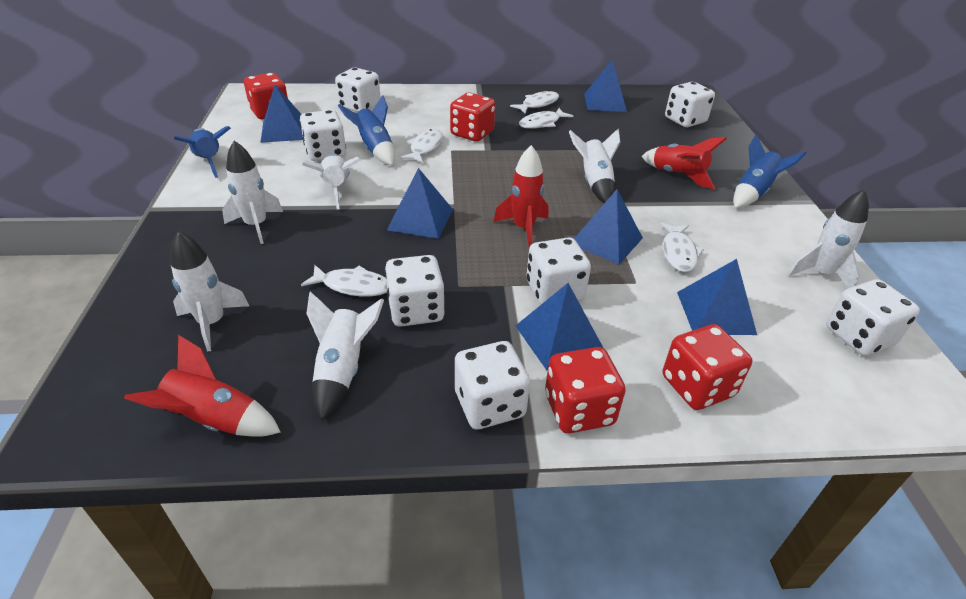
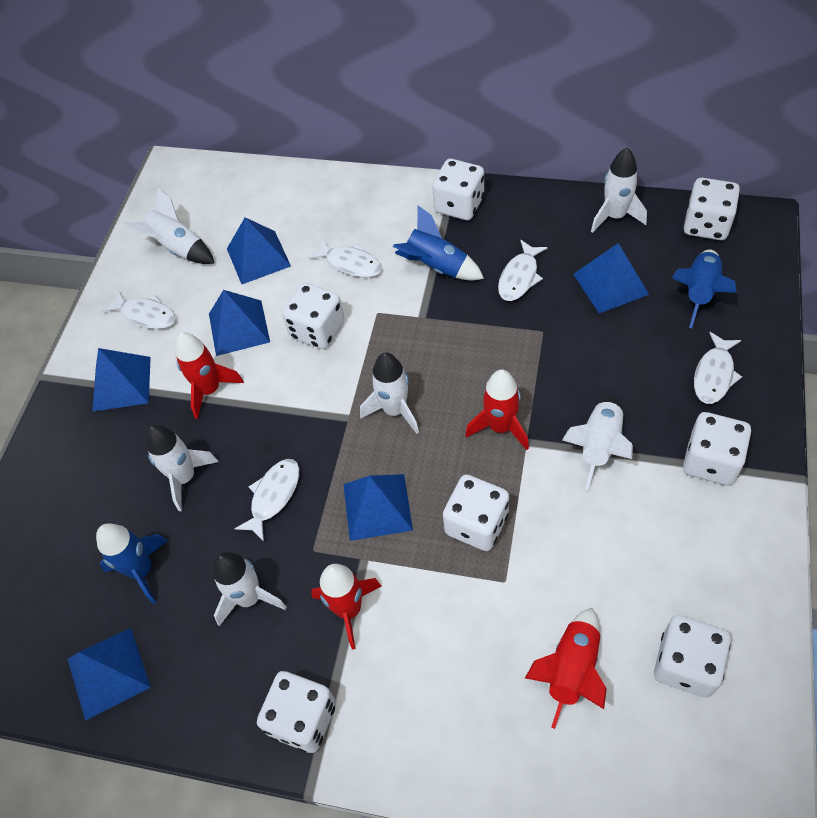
red dice: [244,73,288,119] [450,93,495,142] [545,347,626,433] [663,324,752,410] = 4 -> none = 0
red rocket: [124,335,281,437] [493,145,548,248] [641,137,727,189] = 3 -> [175,332,244,419] [311,564,381,649] [465,369,529,450] [525,608,607,729] = 4

